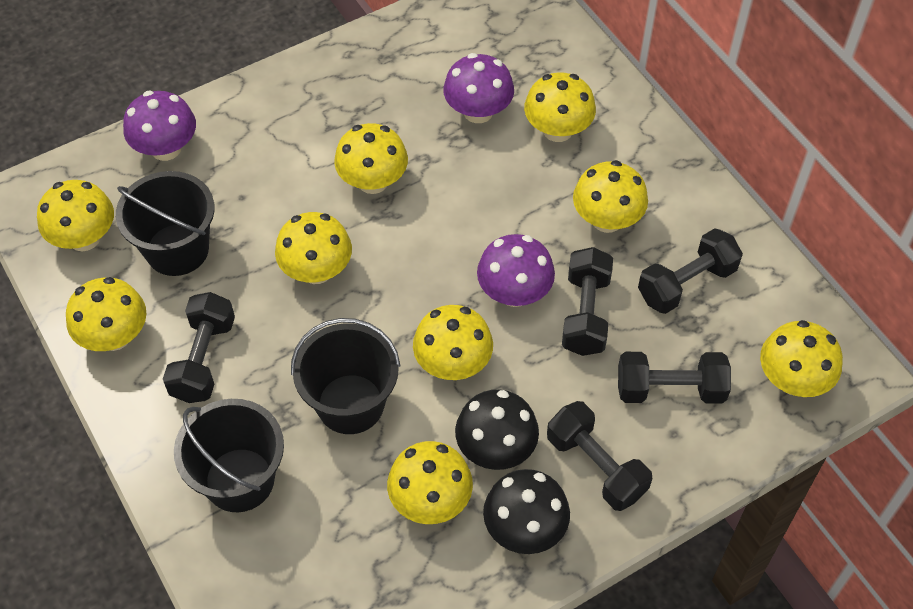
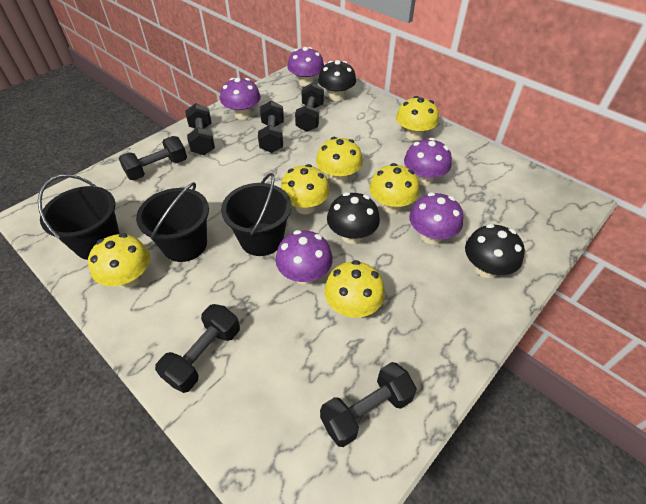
black dumbbell: [163,292,235,403] [547,401,653,511] [562,247,613,356] [618,352,731,404] [638,228,743,314] = 5 -> [118,136,187,180] [155,304,240,393] [185,103,215,155] [258,101,284,153] [295,83,324,132] [320,362,417,447] = 6
black mushroom: [455,390,539,470] [483,469,570,554] = 2 -> [318,60,356,101] [327,192,380,244] [465,224,525,278] = 3
purple mushroom: [123,90,196,161] [443,53,514,123] [477,234,555,307] = 3 -> [220,77,261,120] [276,230,333,285] [288,47,324,87] [404,138,452,186] [409,192,463,244] = 5
yellow mushroom: [37,180,114,251] [66,277,146,351] [275,212,352,284] [334,123,408,194] [387,441,473,524] [413,305,493,380] [524,72,596,142] [573,160,648,233] [760,320,843,397] = 9 -> [88,233,150,289] [281,164,330,214] [316,137,363,184] [324,260,385,318] [369,163,419,214] [396,96,439,141] = 6

